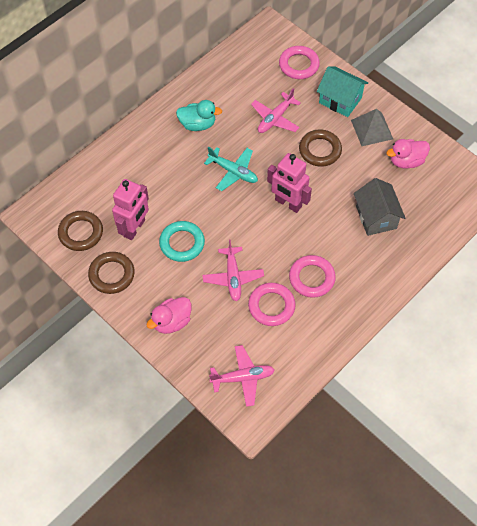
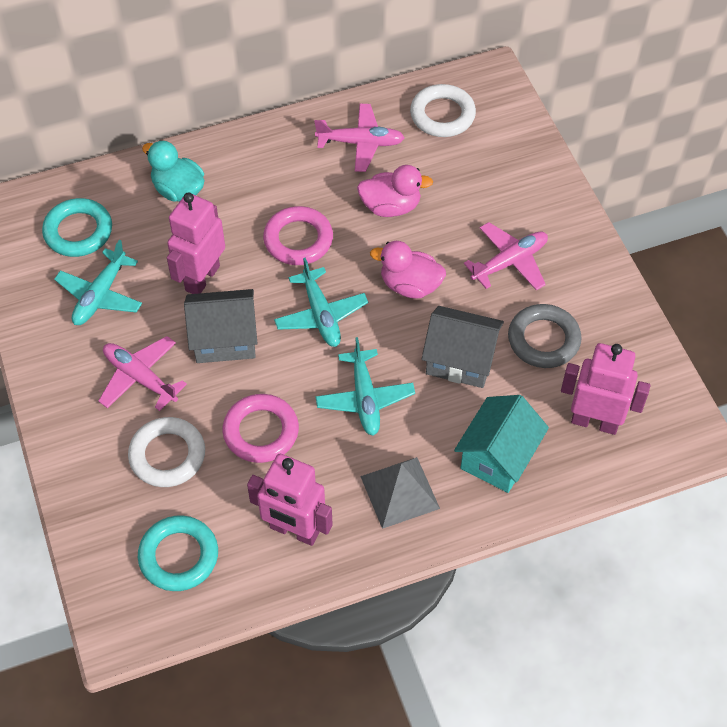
brown ring: [58,211,103,251] [88,252,135,294] [299,129,342,167] = 3 -> none = 0
grey house: [354,178,405,236] = 1 -> [184,289,258,363] [422,306,504,388] = 2
grey ring: none = 0 -> [508,304,582,368] = 1
pink ring: [248,283,296,326] [279,46,320,79] [289,255,336,298] = 3 -> [222,394,299,463] [263,206,333,265] = 2
pink robot: [112,179,149,240] [267,153,312,213] = 2 -> [167,192,225,294] [247,454,333,546] [561,343,650,435] = 3
turquoise plane: [204,147,258,191] = 1 -> [54,240,142,325] [274,257,368,347] [315,337,415,436] = 3
turquoise ring: [159,221,205,262] = 1 -> [42,198,112,257] [138,516,218,591] = 2
white ring: none = 0 -> [128,417,205,487] [410,84,476,137] = 2

